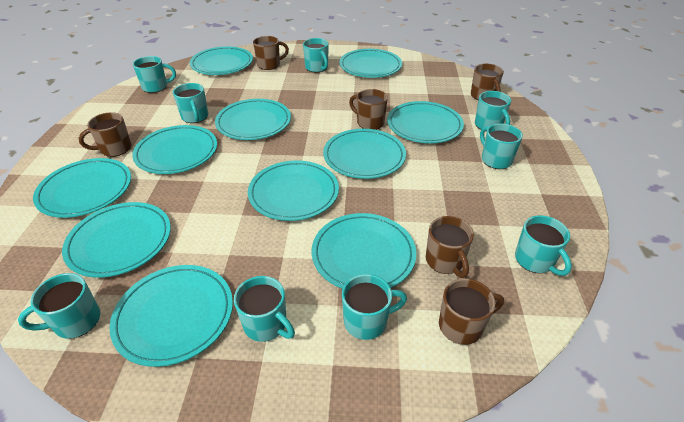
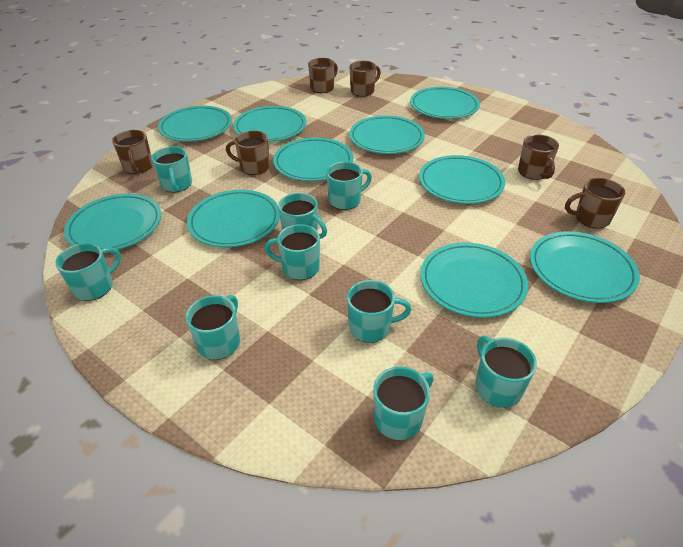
turquoise plate: [33,158,131,218] [62,202,171,278] [109,265,233,367] [132,125,217,174] [190,46,253,75] [215,99,291,140] [248,160,339,221] [311,213,416,289] [323,129,406,179] [339,49,402,78] [387,101,464,143] = 11 -> [64,194,161,250] [158,106,232,142] [187,190,280,247] [233,106,306,142] [273,137,353,181] [349,115,425,154] [410,87,480,119] [419,155,505,204] [420,243,528,318] [530,231,640,303] = 10

